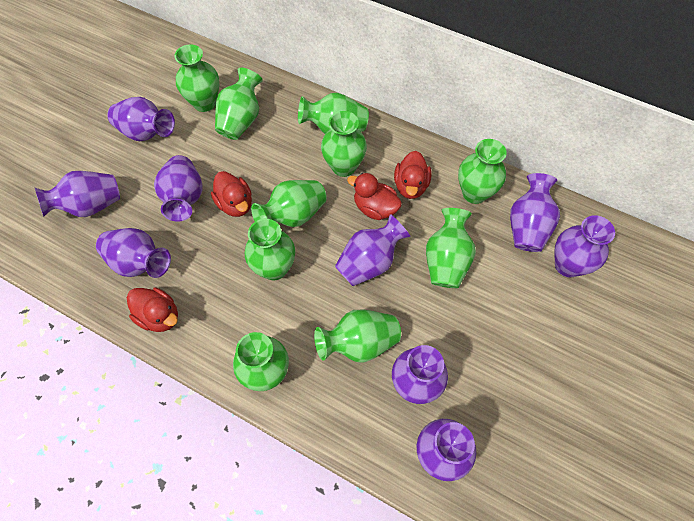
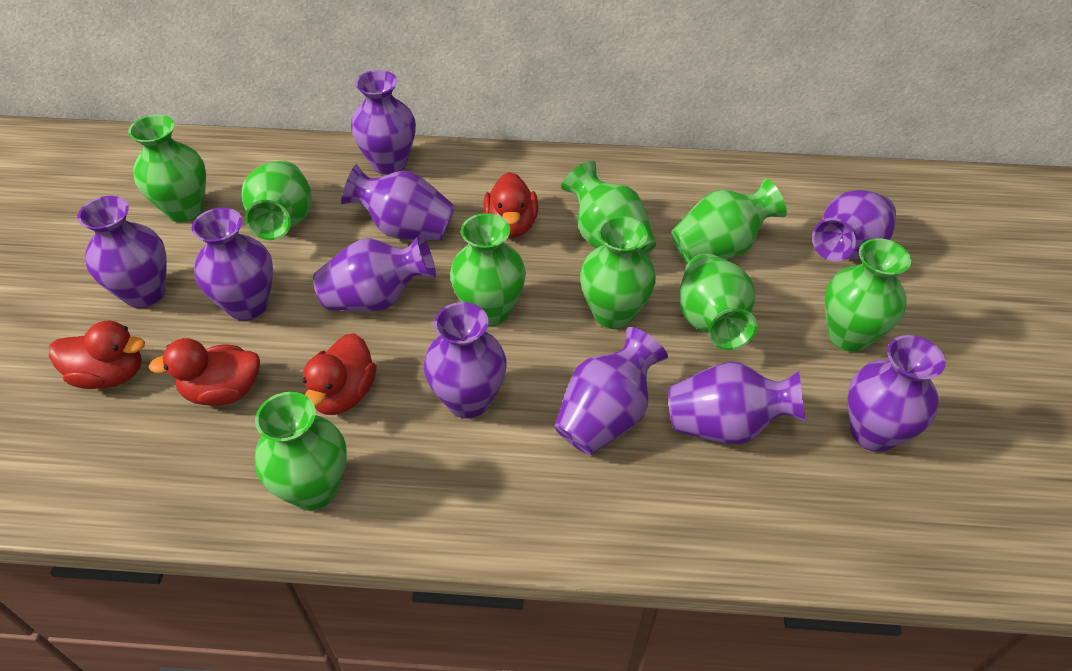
green vase: [175,44,219,112] [215,68,263,140] [233,332,289,391] [245,219,295,281] [251,180,327,227] [298,93,369,134] [314,310,401,363] [321,111,367,177] [426,208,476,288] [458,139,507,204] = 10 -> [128,115,206,223] [242,161,312,240] [255,392,347,511] [450,213,526,326] [561,161,656,255] [580,216,656,329] [671,179,787,264] [679,253,757,350] [824,238,911,352] = 9
purple vase: [34,171,120,217] [96,228,171,278] [107,97,175,141] [154,155,203,222] [335,214,411,286] [392,345,448,404] [417,419,476,481] [510,173,560,252] [554,215,615,277] = 9 -> [77,196,167,308] [192,208,273,321] [313,235,436,311] [341,164,455,241] [351,70,416,175] [424,302,507,419] [554,327,668,455] [668,362,806,445] [812,190,896,261] [847,335,945,452] = 10

